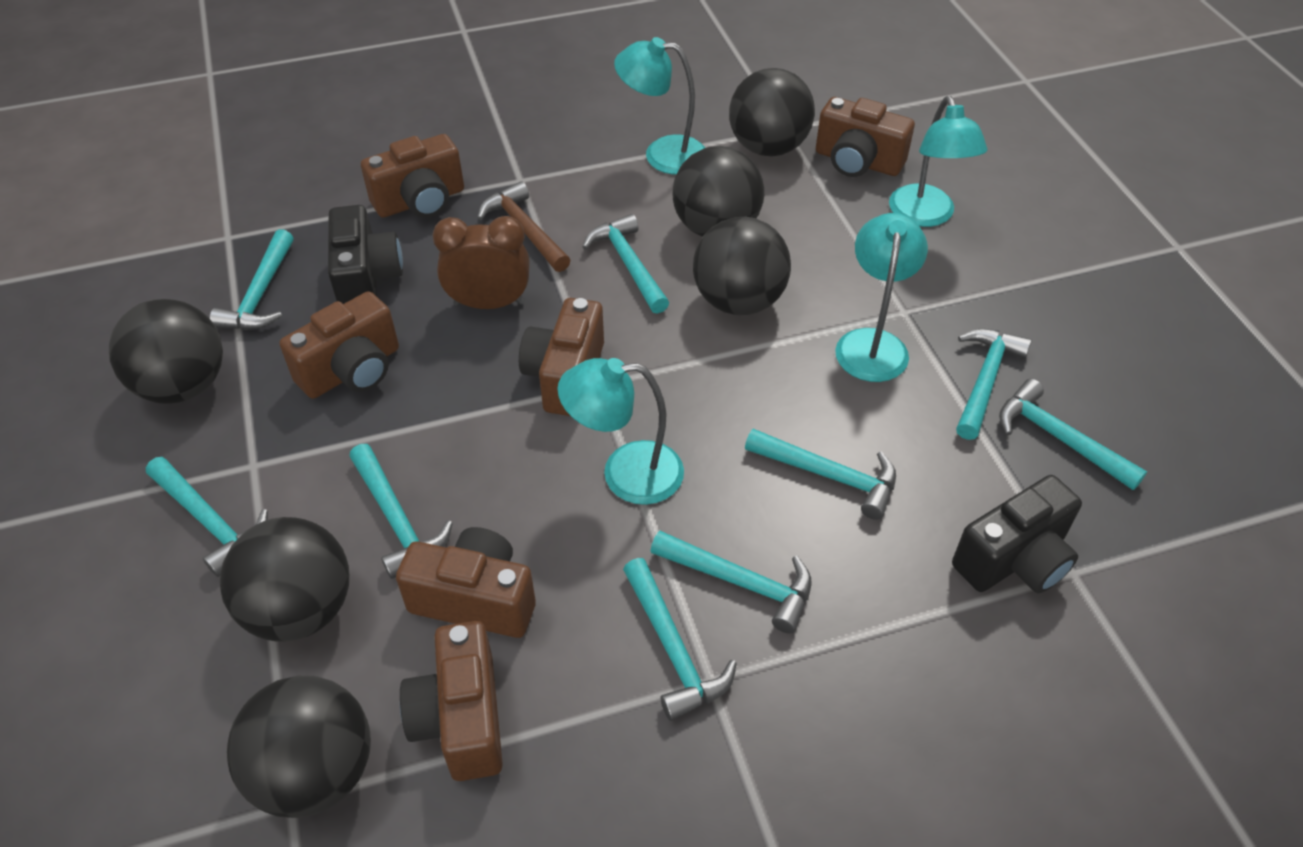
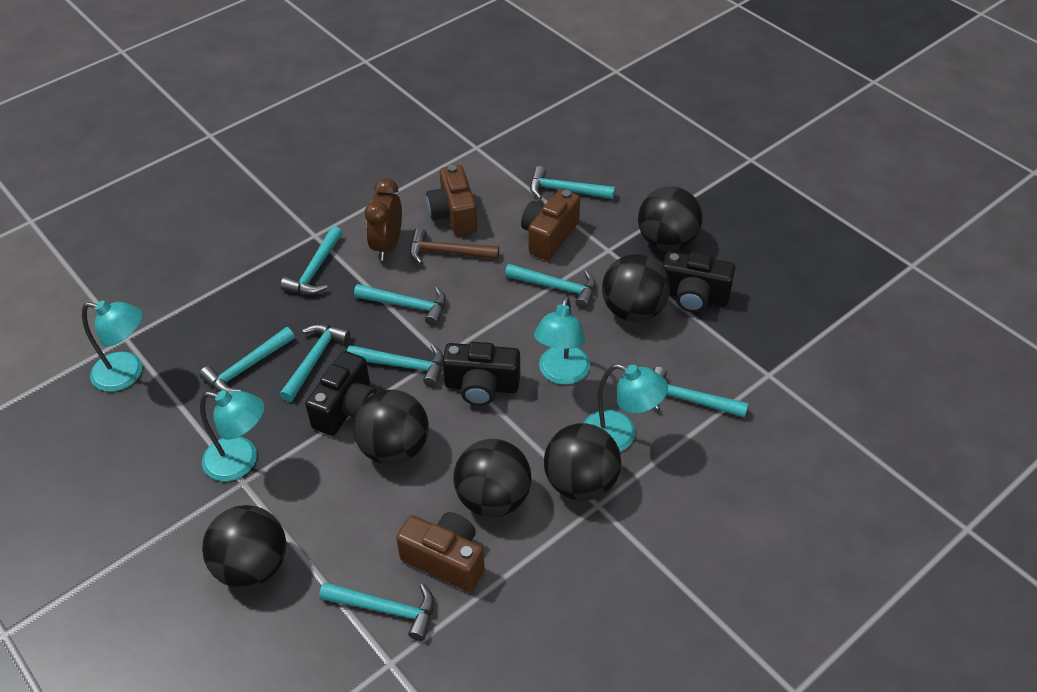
black camera: [328,205,403,304] [952,475,1082,593] = 2 -> [305,351,377,436] [442,342,520,406] [662,251,735,312] = 3
brown camera: [280,291,399,399] [361,134,464,218] [396,527,536,638] [400,621,503,781] [519,298,604,416] [816,97,915,177] = 6 -> [396,512,485,592] [426,165,477,235] [521,189,580,260] = 3

